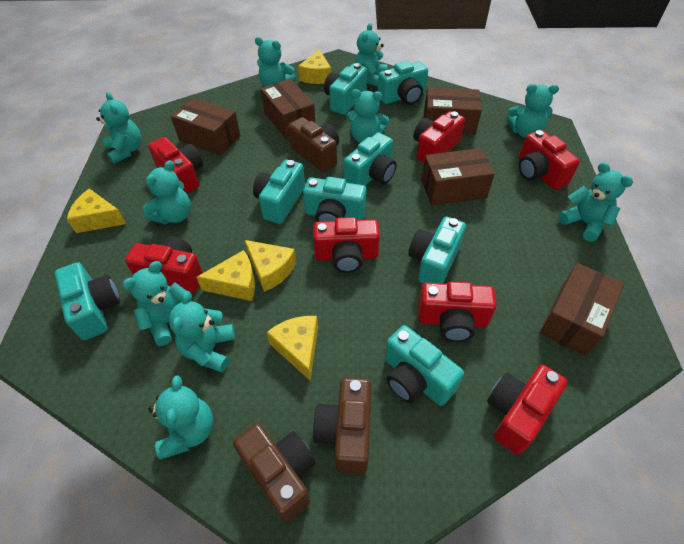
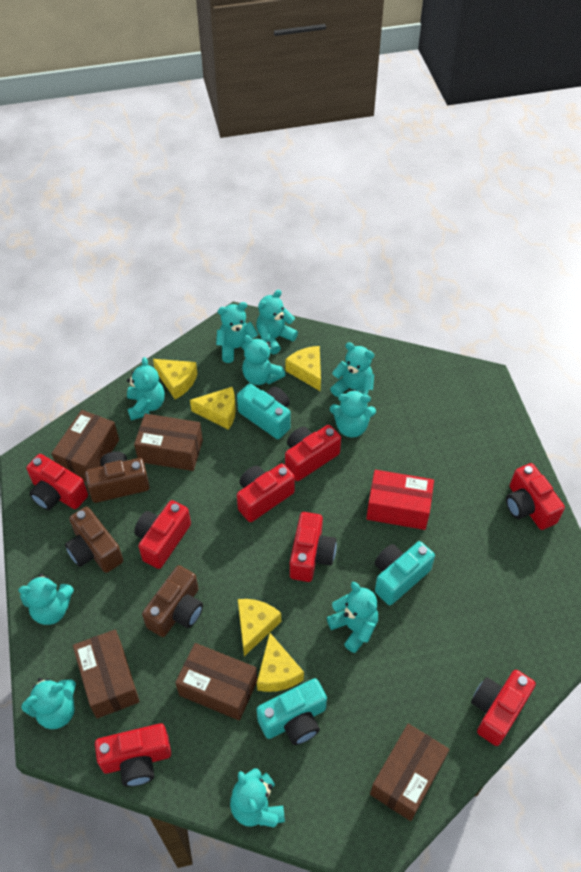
red box: none = 0 -> [366,470,434,530] = 1
red camera: [125,236,203,293] [148,137,203,193] [313,217,380,273] [413,111,465,163] [418,281,497,342] [487,365,568,455] [519,130,580,190] = 7 -> [26,454,88,510] [95,723,171,787] [134,500,191,569] [237,463,295,522] [285,425,341,481] [290,512,337,582] [471,670,536,746] [506,463,565,530] = 8
turquoise camera: [55,262,120,340] [253,160,305,224] [303,177,366,222] [324,63,367,115] [344,132,396,186] [378,61,428,105] [385,325,464,406] [408,217,466,283] = 8 -> [237,383,291,439] [257,678,327,745] [375,541,435,605] = 3

